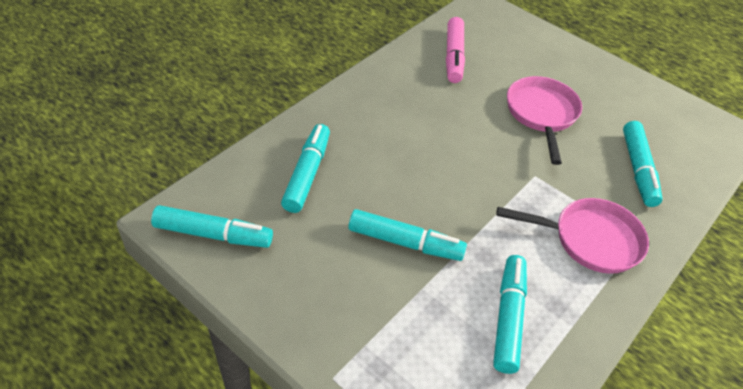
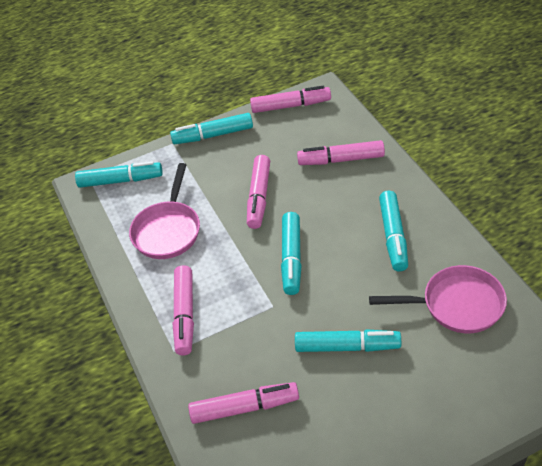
pink marker: [446,17,465,83] = 1 -> [173,265,194,355] [188,382,299,424] [247,155,270,229] [250,86,331,113] [297,140,385,165] = 5

